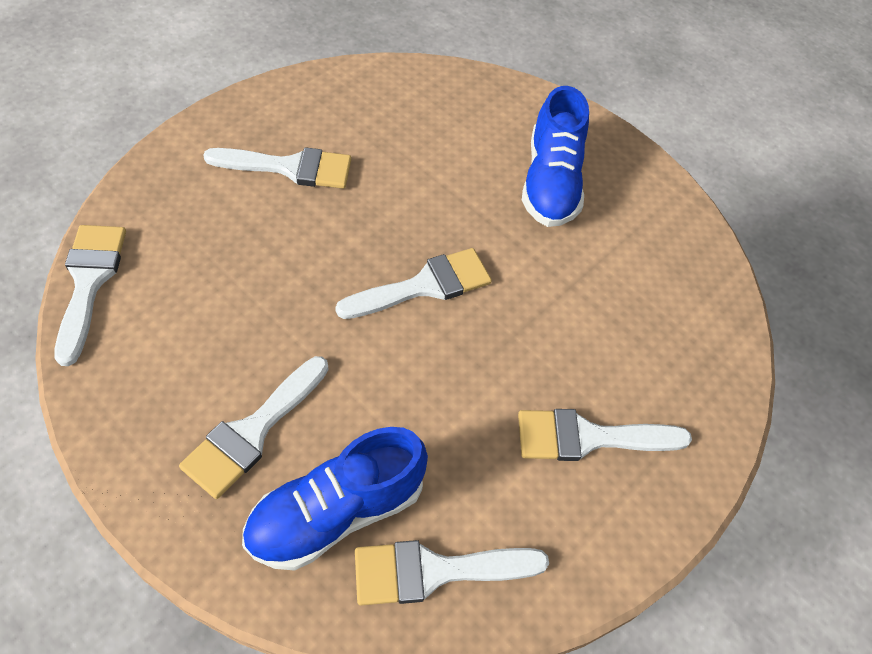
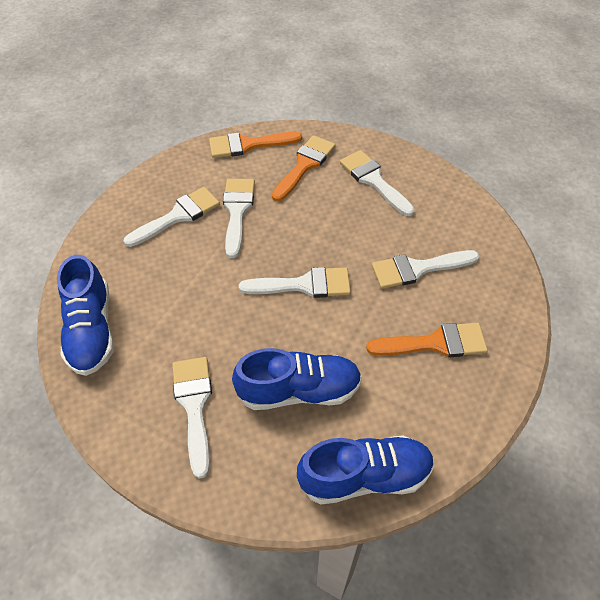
blue shoe: [242,427,428,571] [522,86,589,227] = 2 -> [57,255,114,376] [232,348,362,410] [297,435,435,505] = 3
orange brush: none = 0 -> [209,132,302,158] [272,135,335,202] [366,323,488,358] = 3

